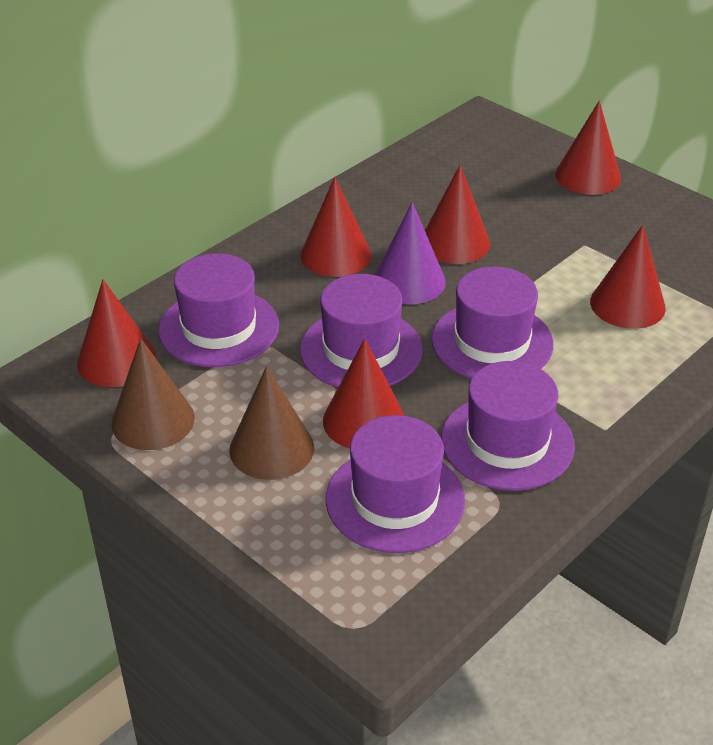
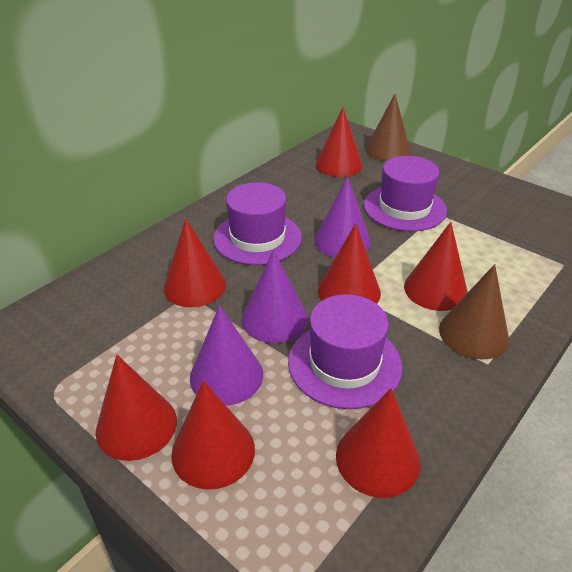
purple cone: [375,202,446,304] = 1 -> [190,305,263,405] [242,250,308,343] [314,176,371,258] = 3
purple hat: [158,253,279,367] [300,274,422,387] [326,415,465,553] [431,266,553,379] [441,361,575,491] = 5 -> [213,182,302,265] [288,294,402,409] [364,156,447,231] = 3
red cone: [77,279,156,387] [300,177,371,277] [323,338,405,448] [425,165,490,264] [555,101,621,195] [590,225,666,329] = 6 -> [96,355,177,461] [164,219,226,307] [171,380,255,490] [316,107,363,177] [318,224,381,304] [336,388,421,498] [404,222,468,311] = 7

